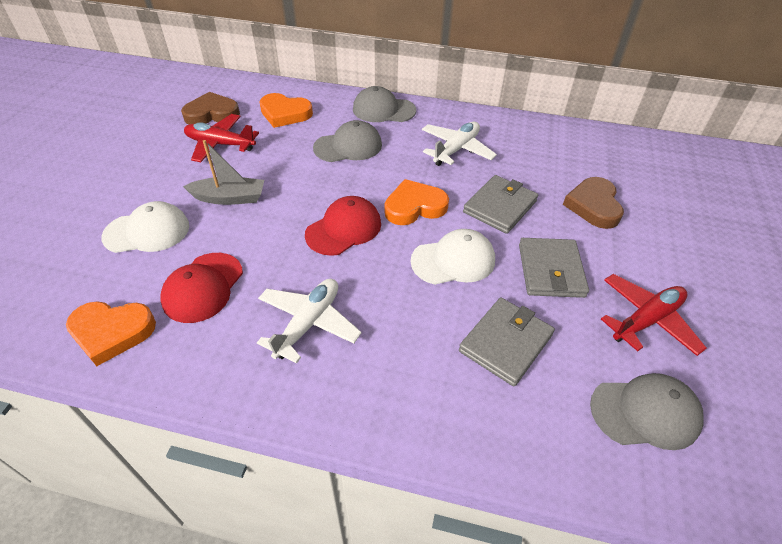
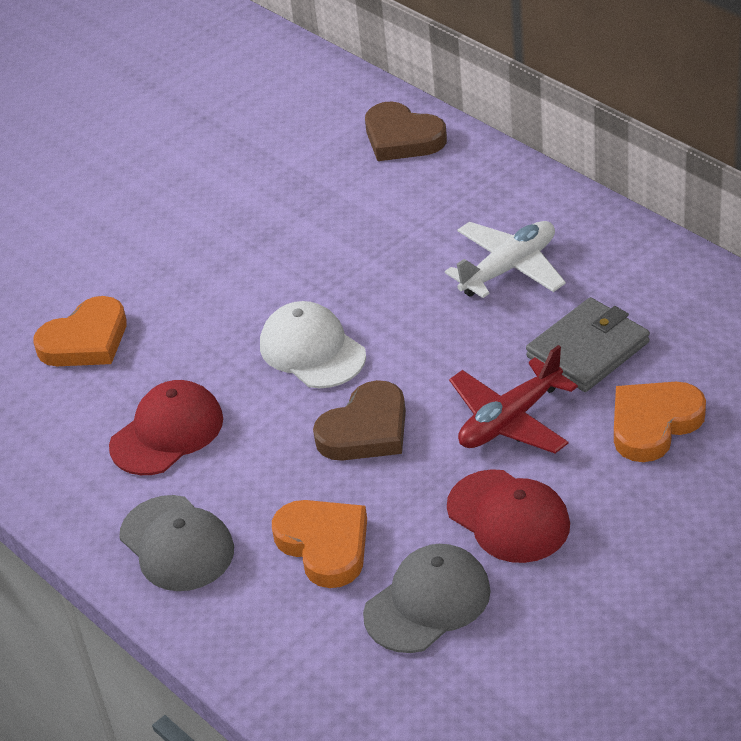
grey boat: [183,140,264,205] = 1 -> none = 0
grey cap: [313,120,382,162] [353,86,416,122] [590,373,704,450] = 3 -> [119,495,234,591] [363,544,491,653] = 2
grey wallet: [459,298,555,386] [463,175,538,234] [519,238,589,298] = 3 -> [526,297,650,392] = 1
red plane: [184,114,259,162] [601,274,707,356] = 2 -> [449,345,578,453] = 1
white cap: [101,201,189,253] [411,229,495,285] = 2 -> [260,301,366,388] = 1
white plane: [257,279,361,364] [422,121,497,166] = 2 -> [445,221,566,298] = 1

